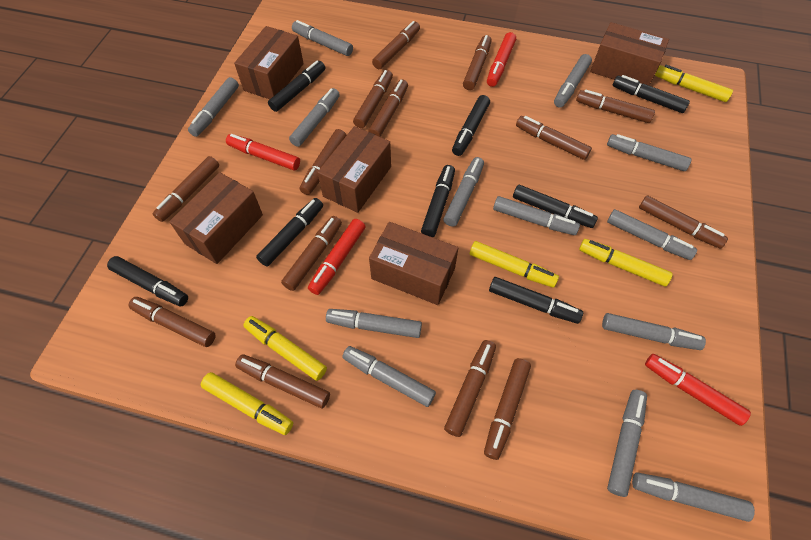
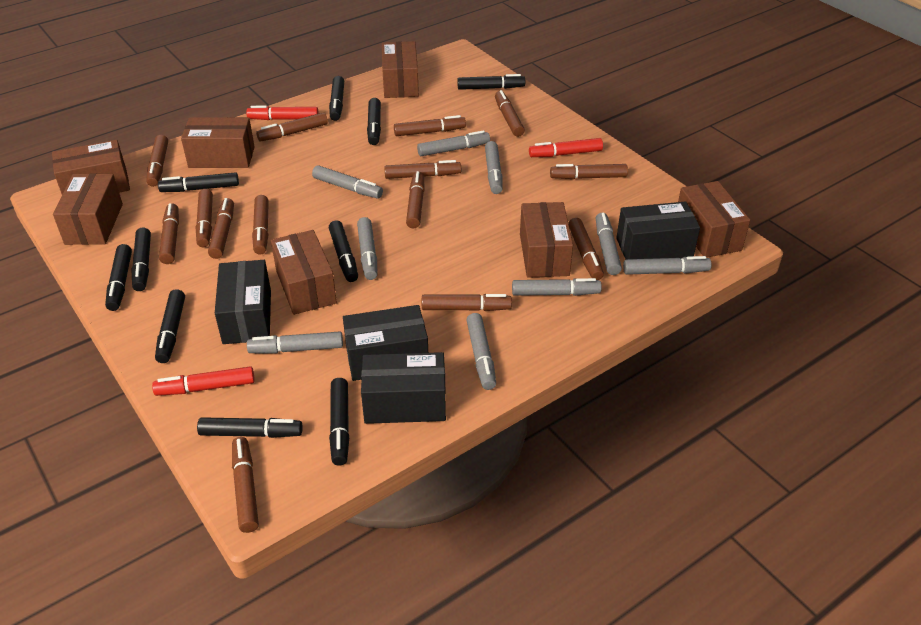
black box: none = 0 -> [215,260,271,344] [343,305,428,381] [361,352,446,424] [616,201,700,259] = 4
black marker: [107,256,188,307] [256,198,323,266] [268,61,325,112] [421,165,455,237] [452,95,490,156] [489,277,583,324] [513,185,598,228] [613,75,690,113] = 8 -> [105,244,132,311] [131,228,151,291] [155,289,185,363] [158,172,239,192] [197,417,303,438] [329,76,344,121] [329,220,358,282] [329,378,350,466] [367,98,381,145] [457,74,525,90] = 10
brown box: [169,172,263,264] [234,26,304,99] [317,126,391,213] [369,222,458,305] [590,22,669,85] = 5 -> [52,140,130,194] [53,173,123,245] [181,117,255,168] [271,230,337,315] [382,41,419,98] [520,202,573,278] [678,181,750,258] = 7
grey marker: [188,77,239,137] [289,88,340,147] [292,20,353,56] [326,309,422,338] [342,346,436,407] [443,157,484,227] [493,196,580,235] [554,54,592,108] [602,313,706,350] [607,134,691,171] [607,209,697,260] [607,390,647,497] [632,472,755,522] = 13 -> [247,331,343,354] [312,165,383,198] [357,217,377,280] [417,130,490,156] [466,313,496,390] [485,141,503,194] [512,278,602,296] [596,213,622,275] [623,256,711,275] = 9
red marker: [226,134,300,171] [308,219,365,295] [487,32,516,87] [645,354,751,426] = 4 -> [152,366,255,396] [246,106,319,120] [529,138,603,157] = 3
yellow marker: [201,372,293,435] [243,316,327,381] [470,241,559,288] [579,239,673,287] [655,65,733,102] = 5 -> none = 0

